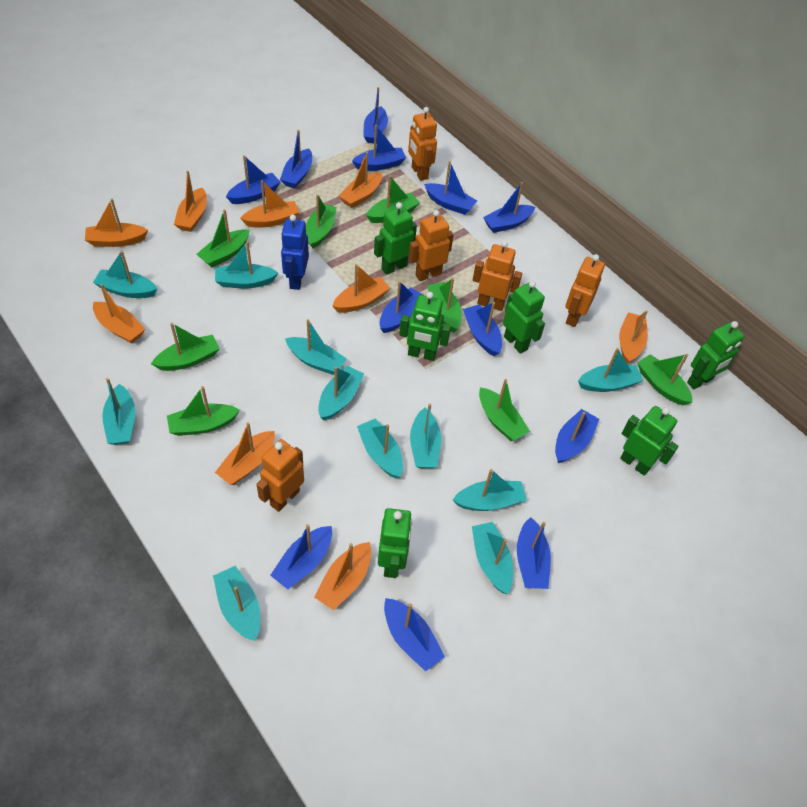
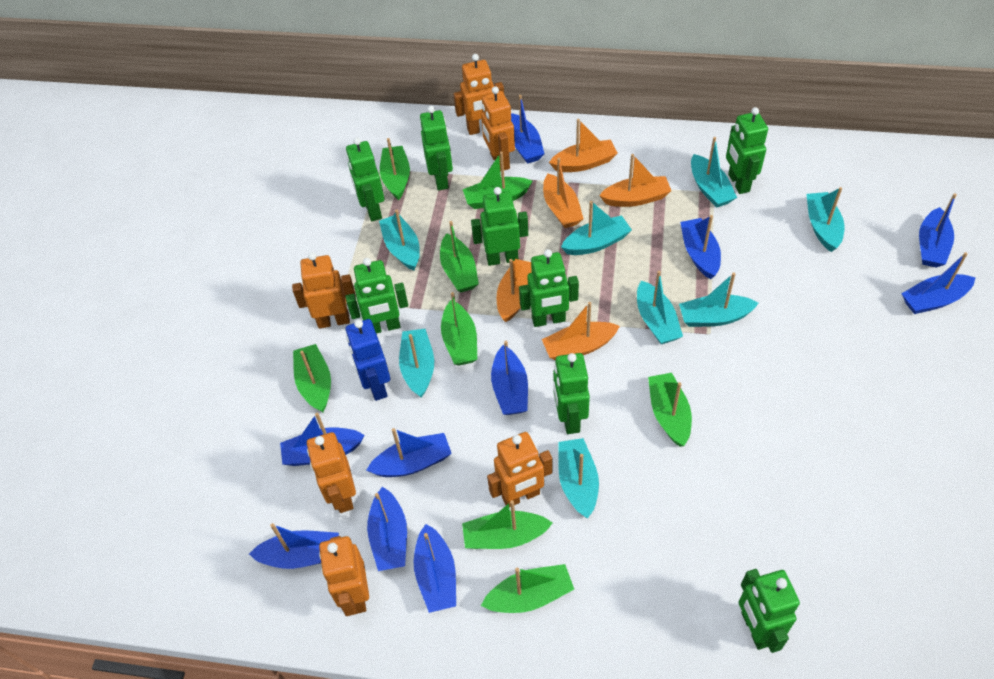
blue boat: [226,155,280,204] [270,524,332,589] [280,130,312,188] [352,125,406,171] [363,87,388,144] [380,281,423,333] [384,598,445,672] [424,161,477,215] [463,302,502,356] [483,182,535,233] [517,517,551,589] [555,409,599,463] = 12 -> [249,523,339,569] [280,413,365,466] [367,428,452,477] [367,487,407,571] [414,524,456,613] [491,341,528,415] [511,95,545,164] [680,215,721,279] [902,252,975,314] [919,193,957,268] = 10
green robot: [374,202,417,275] [378,508,412,578] [399,292,451,361] [503,281,545,354] [620,406,679,476] [687,321,744,389] = 6 -> [345,258,408,334] [346,137,384,222] [420,106,453,190] [471,187,528,266] [519,249,579,327] [553,353,590,434] [726,107,768,194] [739,569,800,653] = 8
orange boat: [85,199,148,247] [93,284,145,343] [174,171,207,232] [215,422,275,485] [240,180,300,227] [314,542,371,610] [332,264,390,313] [338,152,382,208] [619,311,648,364] = 9 -> [497,259,532,322] [542,302,620,360] [543,158,583,228] [549,119,617,172] [599,154,671,207] = 5
orange robot: [256,439,304,512] [408,107,437,181] [409,210,454,281] [473,241,522,311] [565,254,605,327] = 5 -> [292,252,356,329] [307,432,356,513] [319,536,369,616] [454,54,504,135] [481,86,515,172] [487,432,553,507] = 6
turquoise boat: [93,251,157,298] [102,378,135,445] [213,566,260,641] [215,241,278,288] [285,319,347,375] [318,366,364,421] [357,419,403,479] [410,404,441,468] [453,469,527,511] [472,522,513,594] [578,348,643,392] = 11 -> [379,210,420,271] [399,329,434,397] [558,438,599,518] [561,201,632,255] [637,271,683,344] [679,273,759,327] [691,137,737,208] [807,187,844,252] = 8

